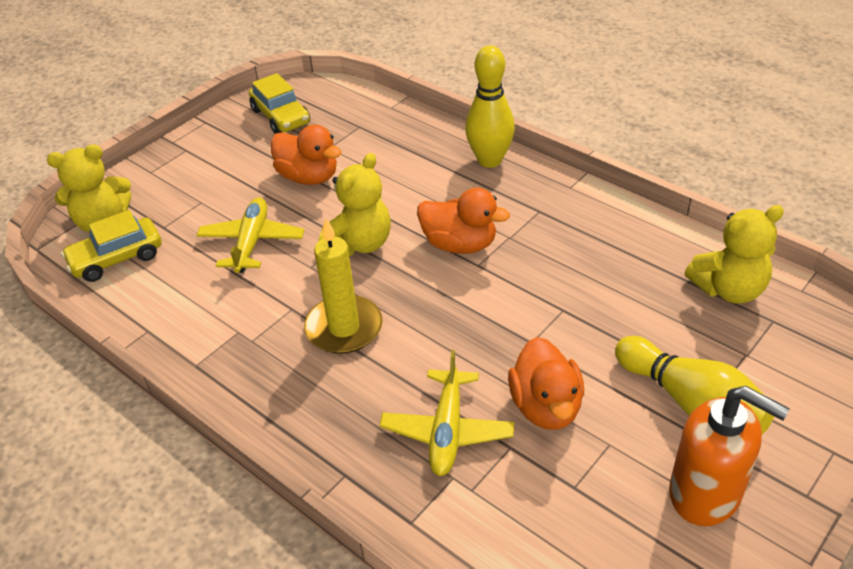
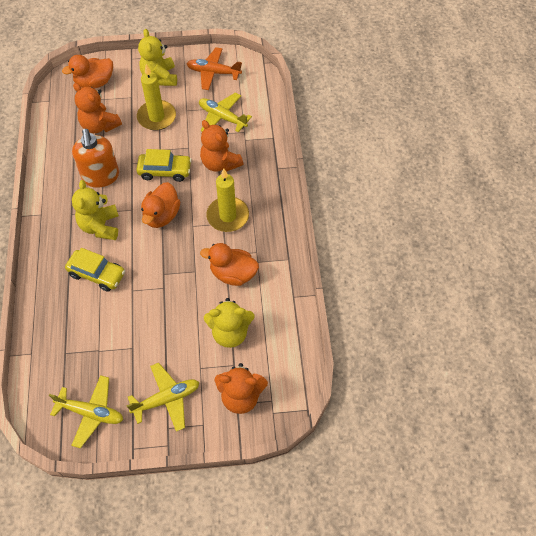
orange plane: none = 0 -> [187,47,242,90] = 1
orange teddy bear: none = 0 -> [73,83,122,133] [200,120,243,172] [215,363,268,414] = 3
yellow bowling pin: [465,45,515,168] [615,336,774,434] = 2 -> none = 0
yellow candle: [304,219,383,354] = 1 -> [137,64,176,130] [206,169,249,232] = 2
yellow plane: [196,198,304,273] [380,350,514,476] = 2 -> [49,375,123,449] [126,363,199,432] [199,93,252,132] = 3

